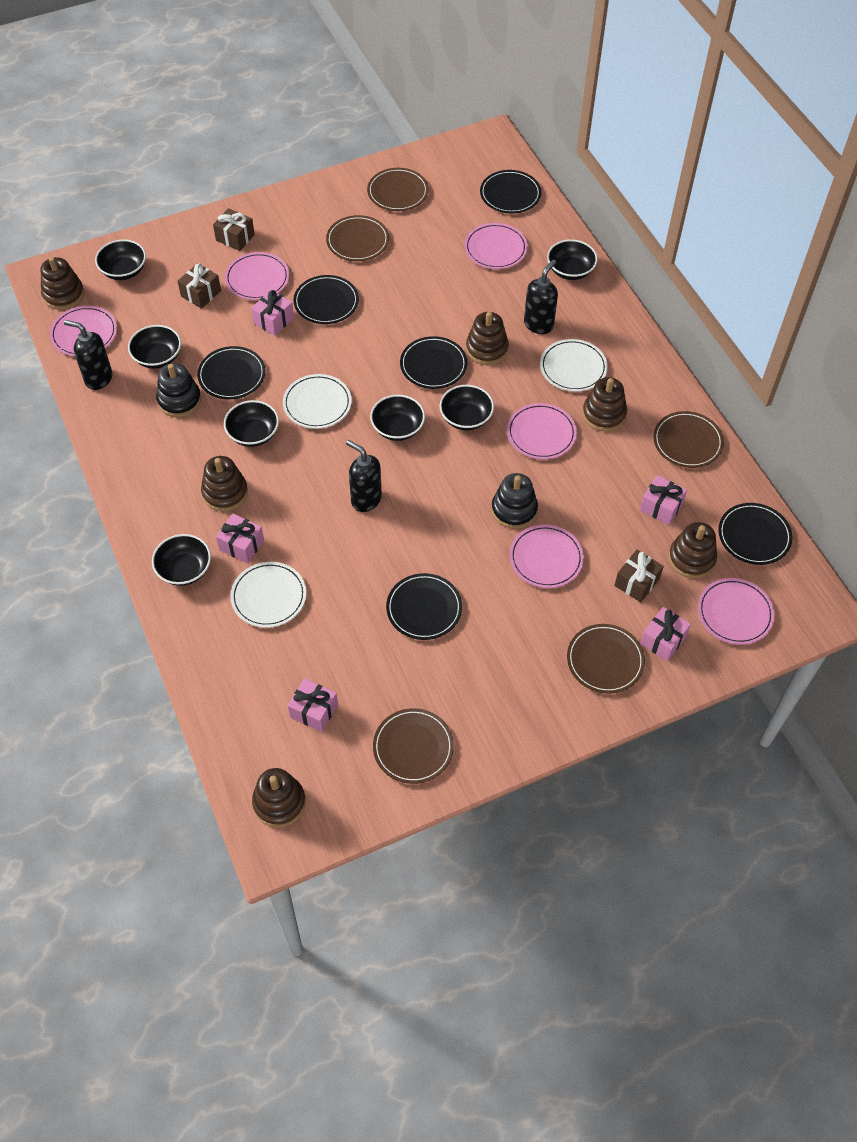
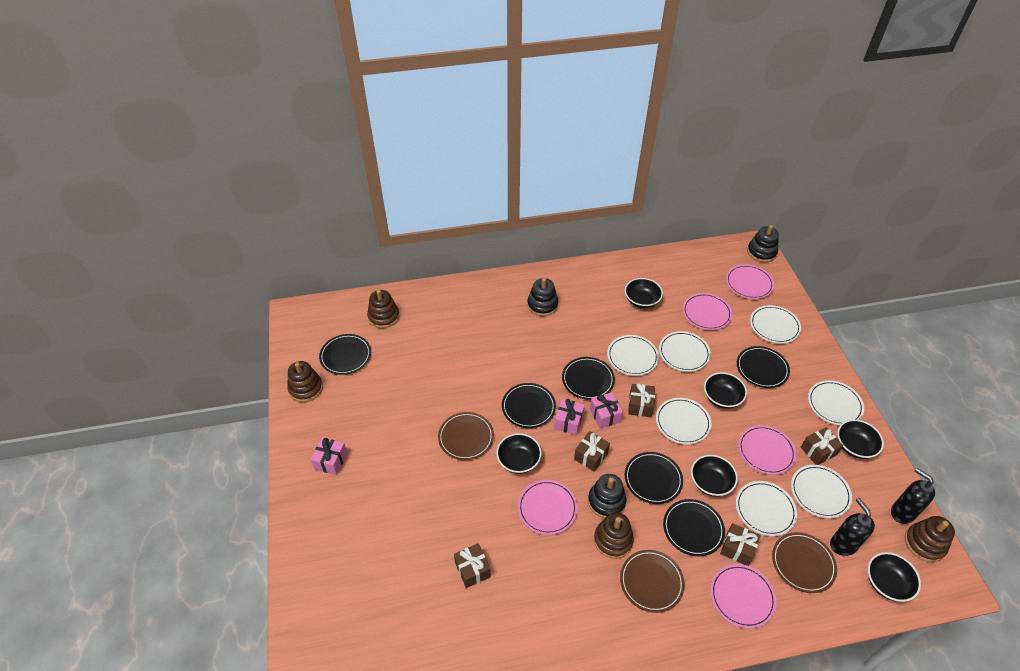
black bowl: [95,239,146,280] [128,325,181,369] [152,534,211,586] [224,400,279,447] [370,395,425,441] [439,385,494,430] [547,239,598,280] = 7 -> [496,433,542,474] [625,278,663,308] [691,455,738,497] [704,372,747,409] [837,419,884,459] [868,552,921,602] = 6
black soap dispenser: [64,320,112,390] [346,440,382,512] [524,260,558,334] = 3 -> [830,498,875,556] [891,468,935,524] = 2
black stacking toy: [156,363,201,417] [491,473,538,529] = 2 -> [527,278,558,316] [588,474,626,518] [747,225,779,263] = 3
brown gift: [178,263,221,309] [213,208,255,251] [614,550,664,602] = 3 -> [454,543,491,588] [574,431,610,472] [628,383,655,417] [720,523,760,566] [801,427,843,465] = 5
brown plate: [326,215,389,261] [367,168,429,211] [373,708,454,784] [567,624,645,694] [653,411,724,468] = 5 -> [438,412,494,460] [620,550,685,613] [772,532,837,593] = 3
brown stacking toy: [41,257,84,310] [201,456,248,511] [252,768,306,827] [466,312,509,365] [582,377,627,432] [668,522,717,578] = 6 -> [287,361,323,402] [367,290,399,328] [594,512,634,559] [905,516,955,562] = 4
pink gift: [216,513,264,563] [251,290,294,336] [288,678,338,732] [640,475,687,525] [640,607,691,661] = 5 -> [311,437,347,475] [554,398,585,435] [590,392,623,429] = 3
pink plate: [50,306,117,356] [225,252,289,300] [464,223,528,269] [507,403,577,459] [509,525,584,588] [698,578,775,645] = 6 -> [518,480,578,535] [683,293,732,330] [710,564,776,629] [726,264,774,299] [738,425,796,475] = 5
white plate: [230,562,306,628] [283,374,352,429] [540,339,608,392] = 3 -> [607,335,659,376] [656,398,712,445] [659,331,711,372] [736,481,797,536] [750,305,801,344] [791,465,852,518] [808,380,864,425] = 7

